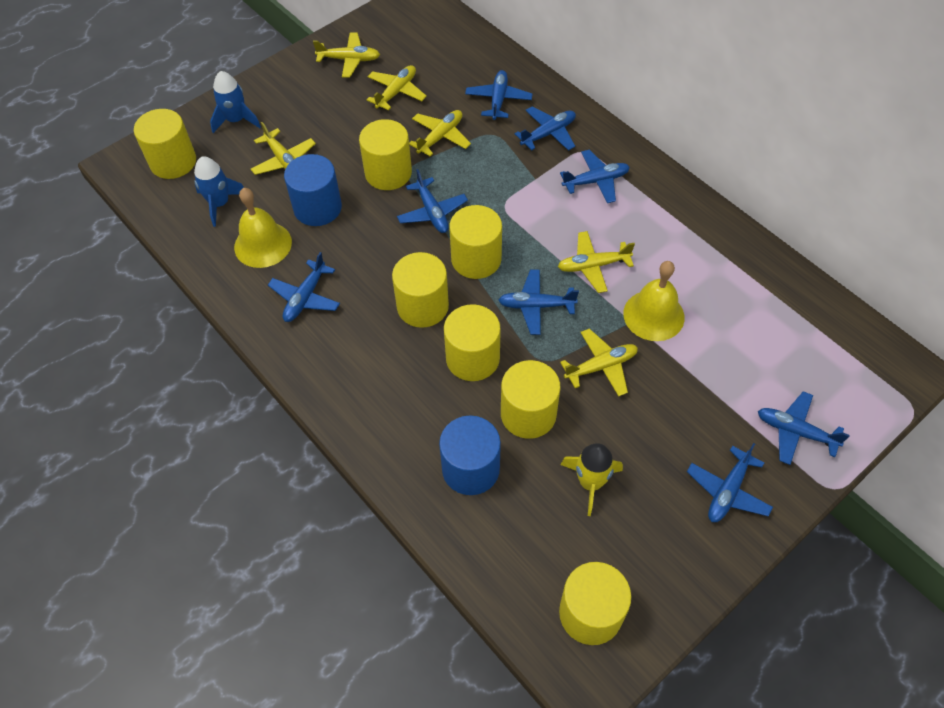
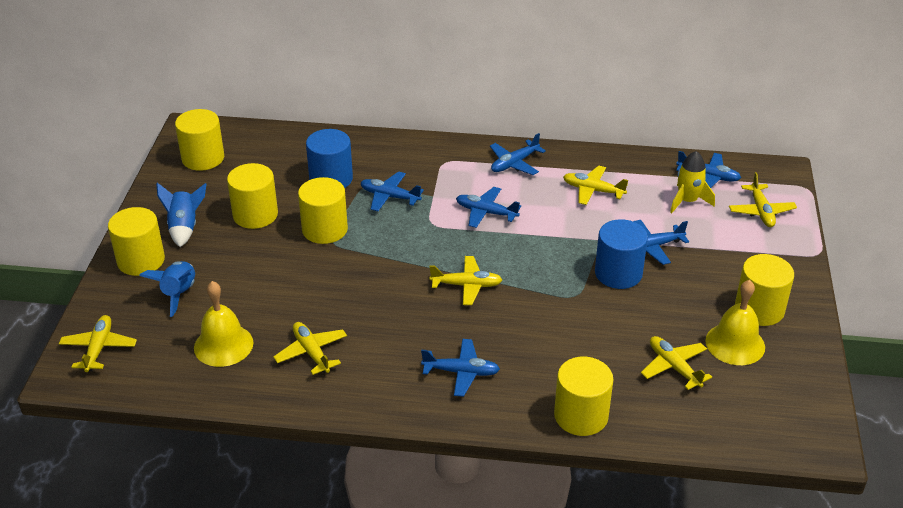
blue plane: [268,252,340,322] [397,169,468,233] [465,70,532,120] [498,270,579,335] [515,106,576,151] [560,150,630,203] [687,443,773,522] [758,391,850,465] = 8 -> [361,171,424,211] [421,339,500,397] [456,187,521,228] [490,133,546,175] [633,220,689,265] [676,151,741,188] = 6
yellow cylinder: [134,109,196,179] [359,119,412,190] [392,252,449,328] [444,304,501,381] [449,205,502,279] [501,360,561,439] [559,562,631,645] = 7 -> [108,207,165,276] [175,109,224,171] [227,163,278,229] [298,177,348,244] [554,357,613,436] [735,254,794,326] = 6

